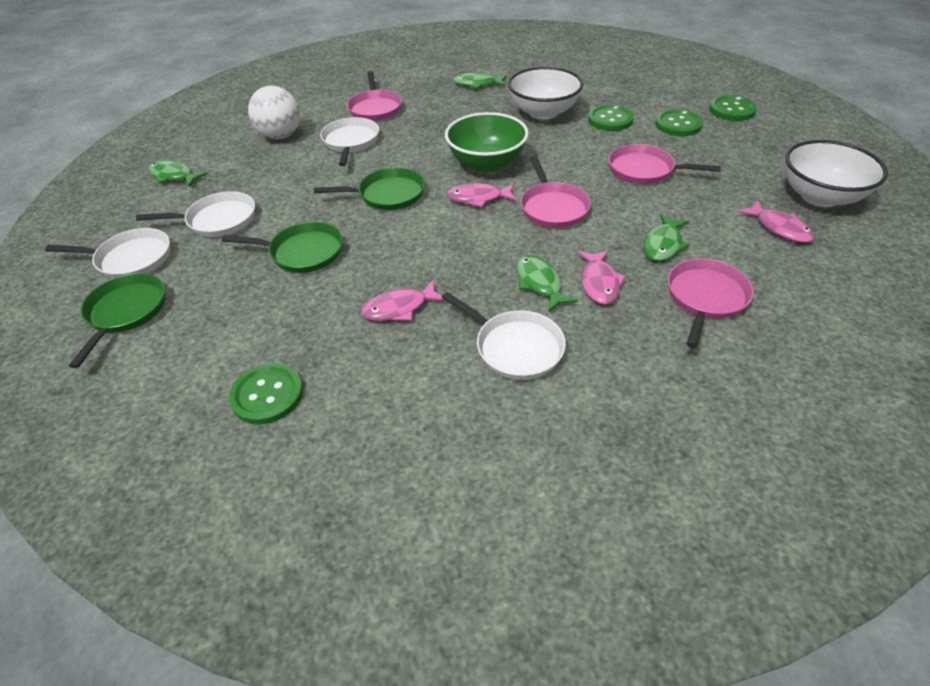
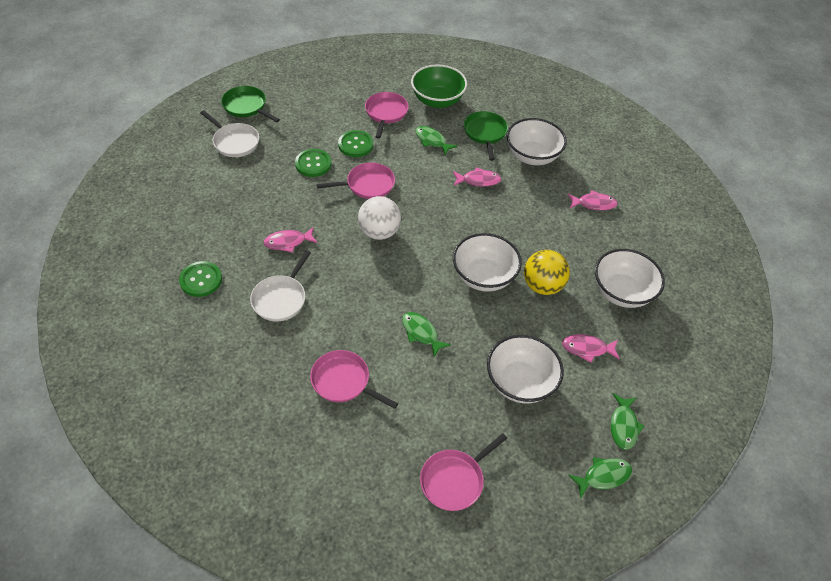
green button: [229,363,303,424] [588,105,634,131] [655,109,703,136] [709,95,757,121] = 4 -> [179,261,222,297] [295,149,331,177] [338,130,373,157] = 3
green pan: [69,273,165,368] [222,222,343,273] [314,168,425,210] = 3 -> [221,86,280,123] [464,111,508,161] = 2
white bowl: [508,67,583,120] [785,140,888,207] = 2 -> [453,233,522,292] [487,335,564,404] [507,118,567,165] [595,249,665,308] = 4
white pan: [45,228,170,278] [136,191,255,237] [320,117,379,166] [442,292,566,380] = 4 -> [200,110,259,157] [250,250,311,321] = 2
yellow ball: none = 0 -> [524,250,570,295] = 1

